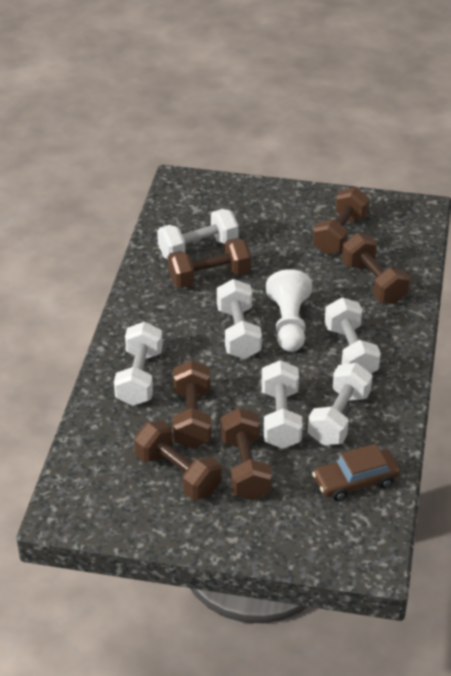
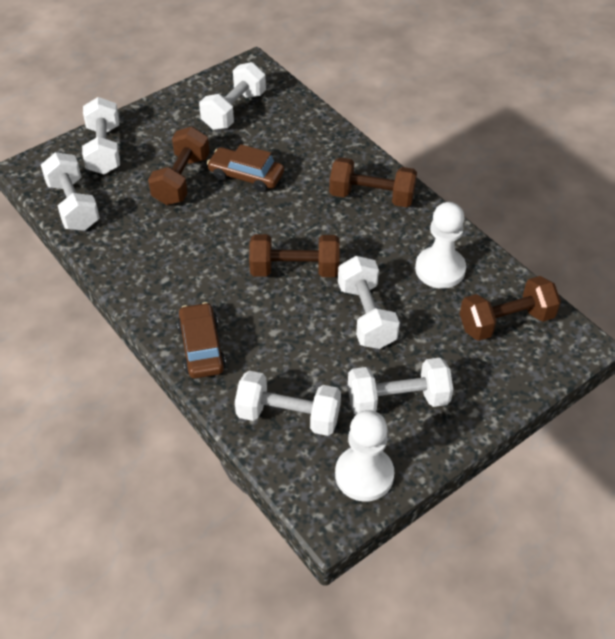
brown car: [312,444,400,501] = 1 -> [177,302,226,378] [207,144,284,192] = 2
brown dumbbell: [134,420,222,500] [168,238,251,288] [173,360,211,448] [220,408,272,500] [313,187,370,255] [342,233,410,304] = 6 -> [148,126,210,205] [249,234,340,277] [329,157,417,207] [460,276,561,341] = 4
white pawn: [266,269,312,352] = 1 -> [335,410,394,501] [415,202,466,289] = 2

